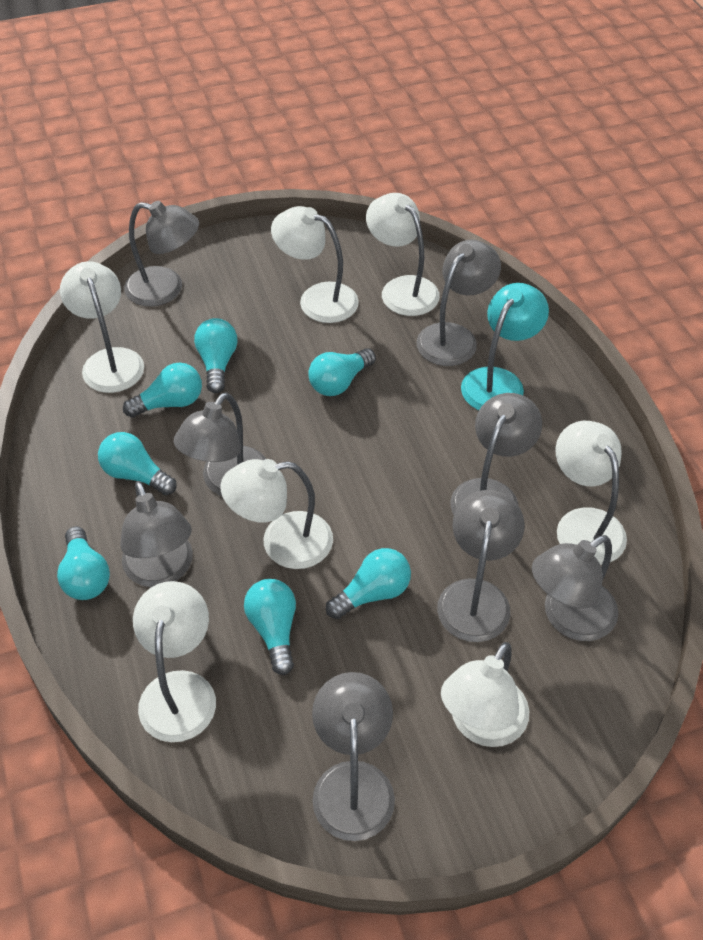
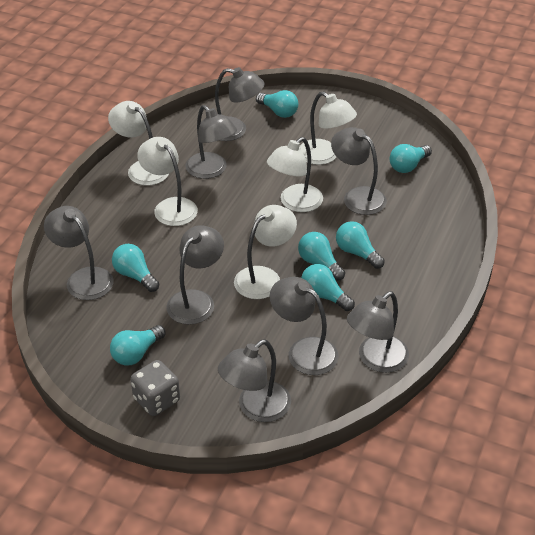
grey dice: none = 0 -> [130,360,180,416] = 1
turquoise lamp: [461,283,549,410] = 1 -> none = 0
white lamp: [60,261,144,393] [133,581,216,742] [220,459,333,569] [271,206,359,323] [366,193,440,316] [441,642,529,747] [555,421,627,565] = 7 -> [108,101,169,186] [137,137,198,226] [234,205,297,299] [267,137,323,212] [299,92,357,165] = 5

